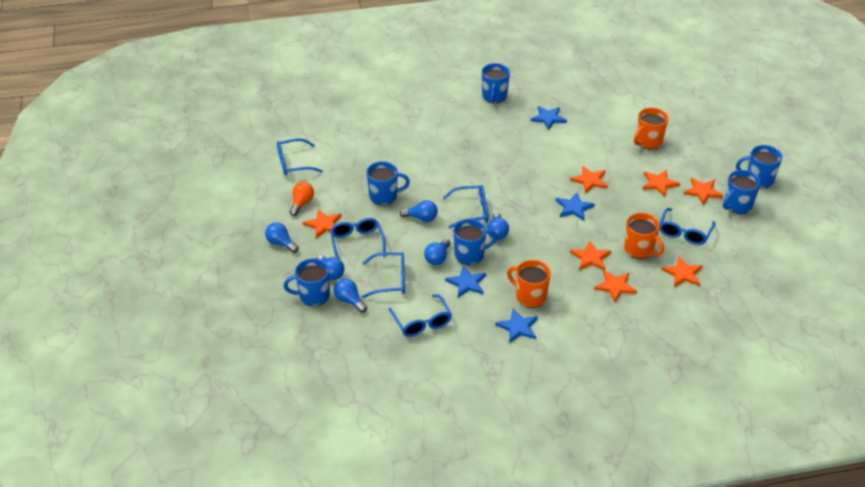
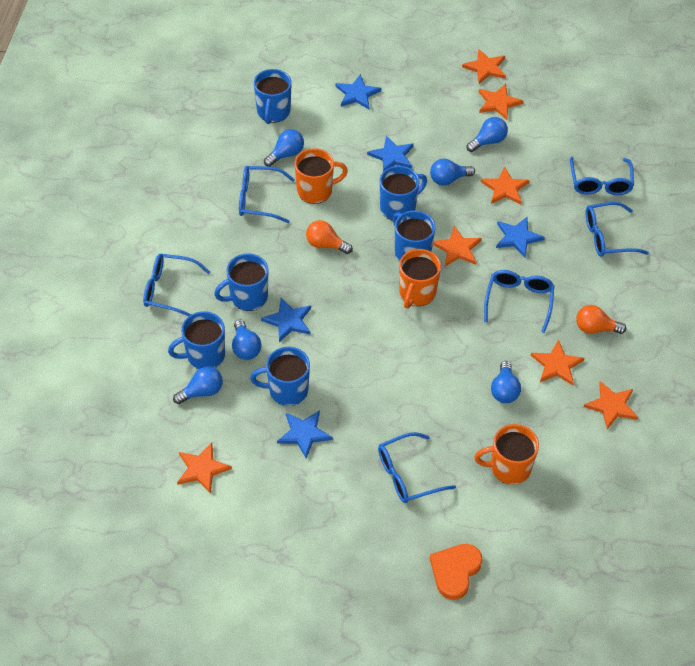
blue star: [445,266,486,298] [495,309,538,343] [531,106,567,130] [556,193,595,221] = 4 -> [261,298,311,342] [277,410,333,459] [335,74,381,109] [367,136,414,172] [496,217,545,257] = 5
orange heart: none = 0 -> [429,544,483,600] = 1
orange light bulb: [290,182,314,216] = 1 -> [306,220,353,254] [576,305,626,334] = 2

